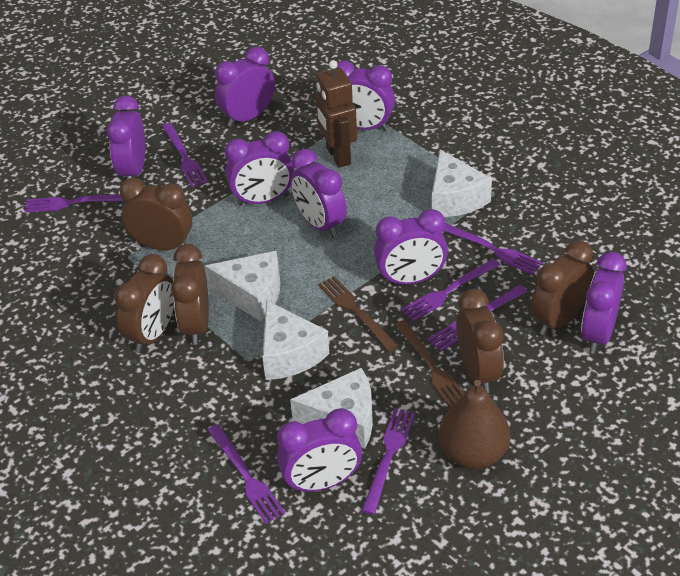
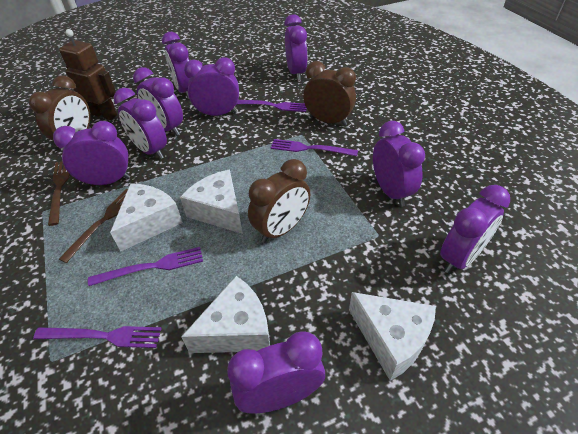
brown clock: [114,254,174,353] [120,178,192,250] [171,244,209,345] [456,289,504,393] [530,241,594,335] = 5 -> [29,75,90,151] [248,159,310,243] [303,61,356,126] = 3
brown pear: [439,380,510,469] = 1 -> none = 0
purple clock: [107,95,145,179] [215,47,275,127] [225,131,294,206] [277,408,362,493] [291,149,347,238] [337,61,395,131] [374,209,448,285] [581,252,627,354] = 8 -> [53,121,130,186] [114,88,167,159] [133,67,183,136] [162,32,190,99] [184,57,239,116] [227,331,325,414] [284,14,308,81] [373,121,425,207] [440,185,510,273] = 9
purple fork: [25,194,123,213] [162,123,208,187] [207,424,285,524] [362,408,415,515] [401,259,500,322] [428,285,528,352] [443,223,543,275] = 7 -> [33,326,162,348] [88,247,203,286] [237,100,307,112] [271,139,358,156] = 4

